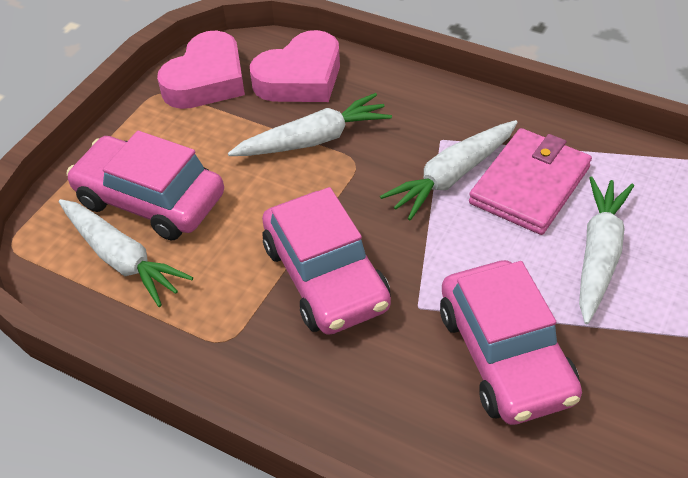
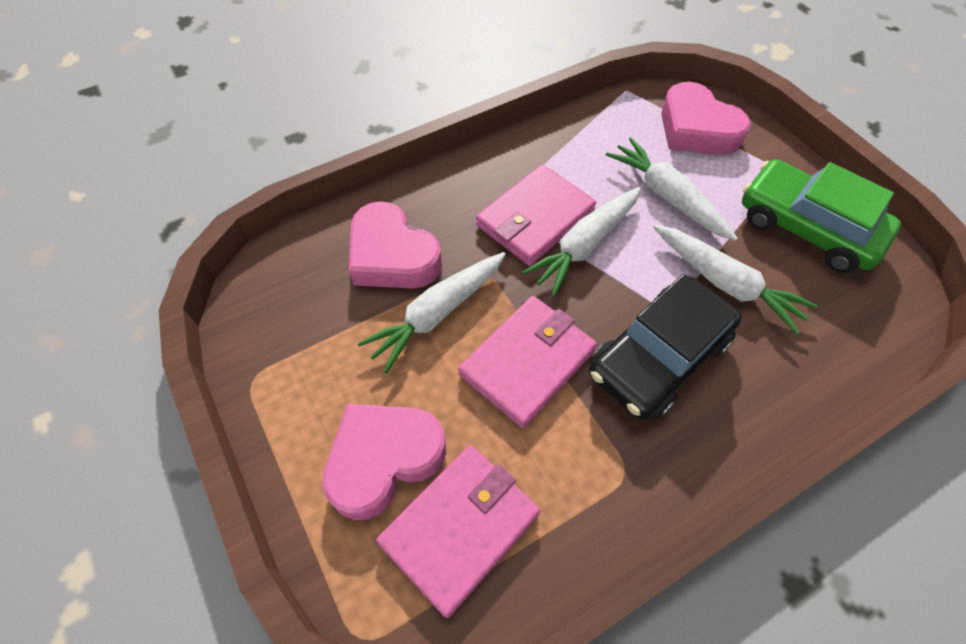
black car: none = 0 -> [589,274,742,420] = 1
green car: none = 0 -> [742,159,901,273] = 1
pink car: [66,131,224,241] [262,187,391,335] [440,260,582,425] = 3 -> none = 0
pink heart: [157,31,245,109] [250,30,340,102] = 2 -> [322,404,446,520] [349,201,442,289] [661,82,751,155] = 3
pink wallet: [469,128,592,235] = 1 -> [376,445,540,618] [458,296,597,428] [476,164,596,266] = 3

